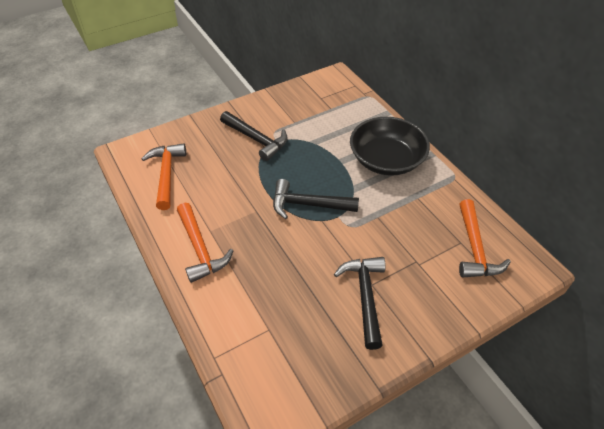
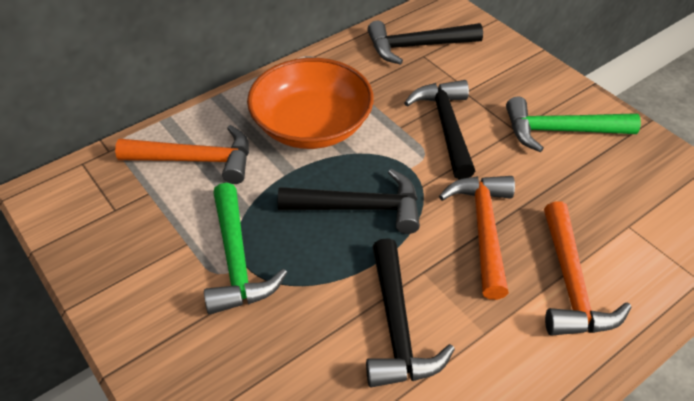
black bowl: [350,117,430,176] = 1 -> none = 0
black hammer: [220,111,288,161] [273,179,359,219] [334,257,386,350] = 3 -> [278,169,420,234] [366,238,455,387] [367,21,483,65] [404,80,475,180] = 4
green hammer: none = 0 -> [204,183,287,315] [506,97,641,152] = 2
orange bowl: none = 0 -> [247,58,374,149] = 1

